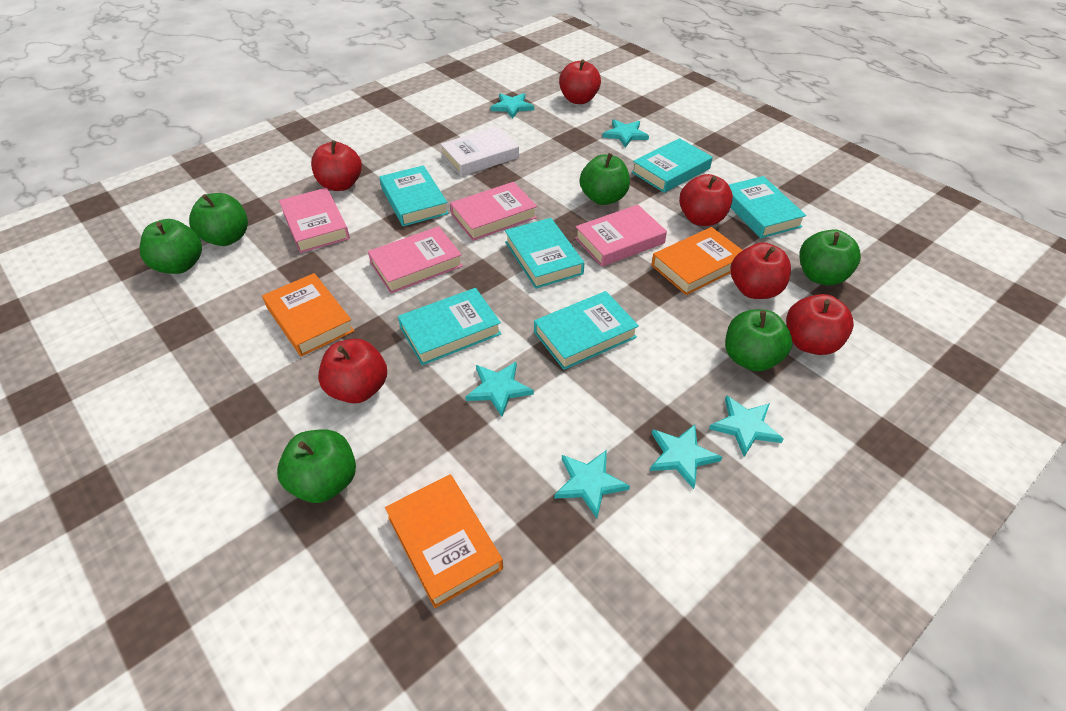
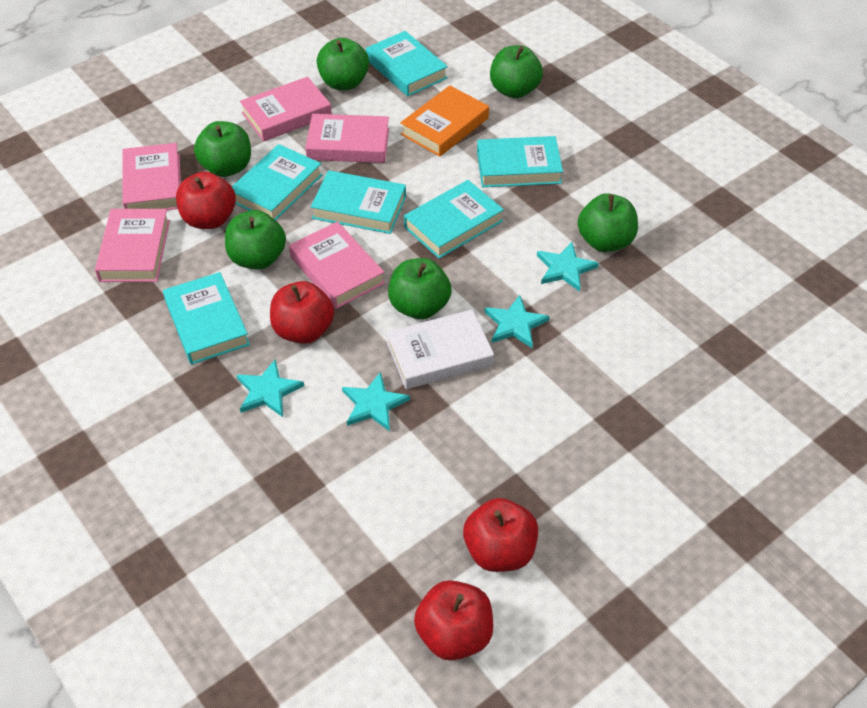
orange book: [262,273,354,357] [385,474,503,608] [651,227,743,295] = 3 -> [400,85,489,157] = 1
pink book: [279,188,350,253] [368,226,463,293] [450,182,537,241] [575,205,667,267] = 4 -> [95,209,170,282] [122,143,181,210] [240,77,332,142] [289,221,385,309] [305,114,389,163] = 5
red apple: [311,140,362,191] [318,339,387,403] [559,60,601,104] [679,174,733,226] [731,242,791,299] [786,294,854,355] = 6 -> [176,171,236,229] [270,281,334,344] [414,580,493,661] [463,498,538,572] = 4
turquoise star: [465,361,534,417] [491,93,534,119] [554,450,630,518] [602,119,649,148] [650,424,722,489] [709,395,784,457] = 6 -> [237,359,304,417] [342,372,410,431] [484,295,550,348] [537,242,599,292] = 4

